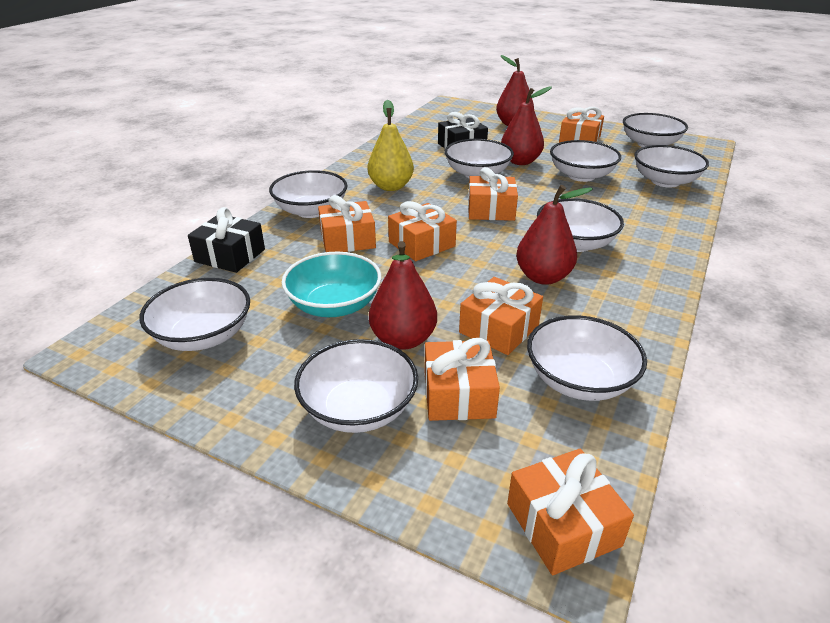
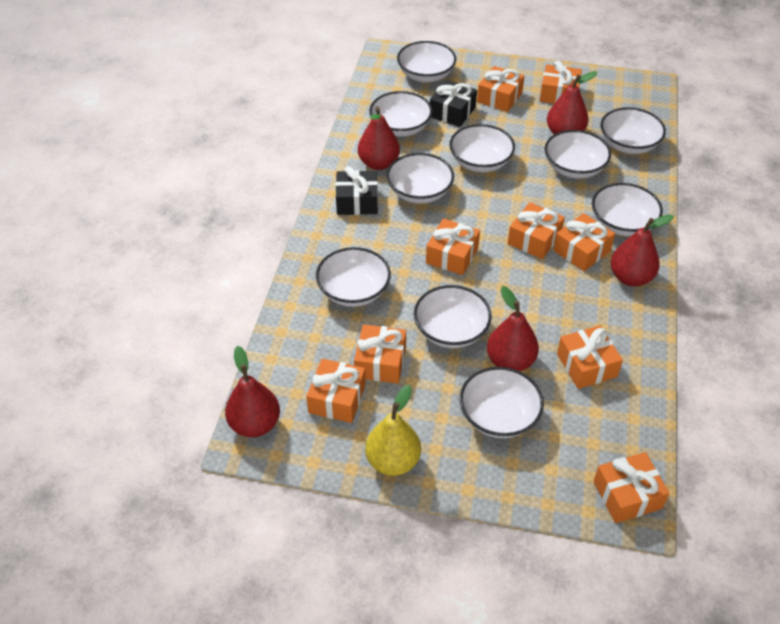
orange gift: [318,195,376,252] [388,201,457,261] [425,338,500,421] [459,277,543,355] [468,167,518,221] [507,449,634,575] [559,107,604,143] = 7 -> [306,359,366,423] [354,324,406,383] [426,219,480,275] [477,66,525,112] [508,202,565,259] [539,60,582,104] [553,213,615,271] [557,325,623,389] [593,452,670,523] = 9
red pear: [369,241,437,350] [496,55,534,126] [501,86,552,165] [516,185,593,285] = 4 -> [225,346,280,437] [358,106,400,170] [487,286,539,371] [547,71,597,134] [611,215,674,287] = 5
turquoise bowl: [281,252,382,317] = 1 -> none = 0
white bowl: [139,278,250,351] [269,170,348,218] [294,339,418,433] [444,139,514,179] [527,315,647,401] [537,198,624,252] [550,140,621,182] [623,113,688,147] [634,145,709,188] = 9 -> [316,247,391,307] [369,91,433,137] [386,153,454,204] [397,41,456,82] [414,285,492,348] [449,124,515,172] [460,367,544,438] [545,130,611,179] [592,183,663,236] [601,107,666,154] = 10

